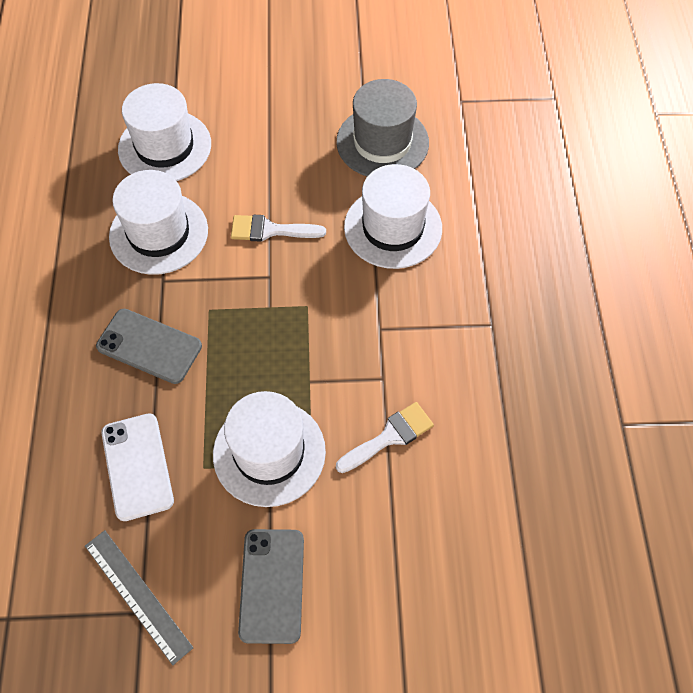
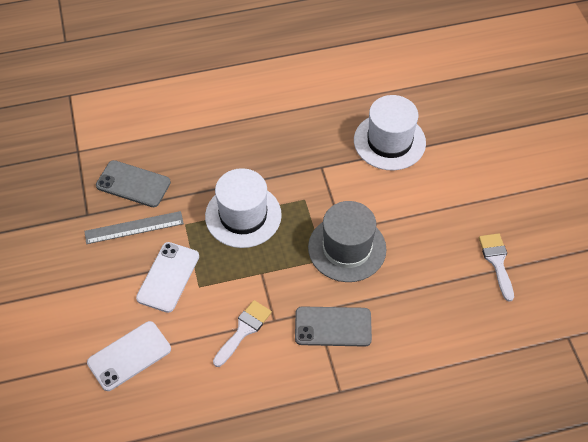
white hat: [109,170,208,275] [118,83,211,181] [213,391,326,507] [344,164,442,269] = 4 -> [205,168,282,248] [354,95,426,170] = 2
white phone: [101,413,174,521] = 1 -> [87,321,171,391] [136,242,199,313] = 2

